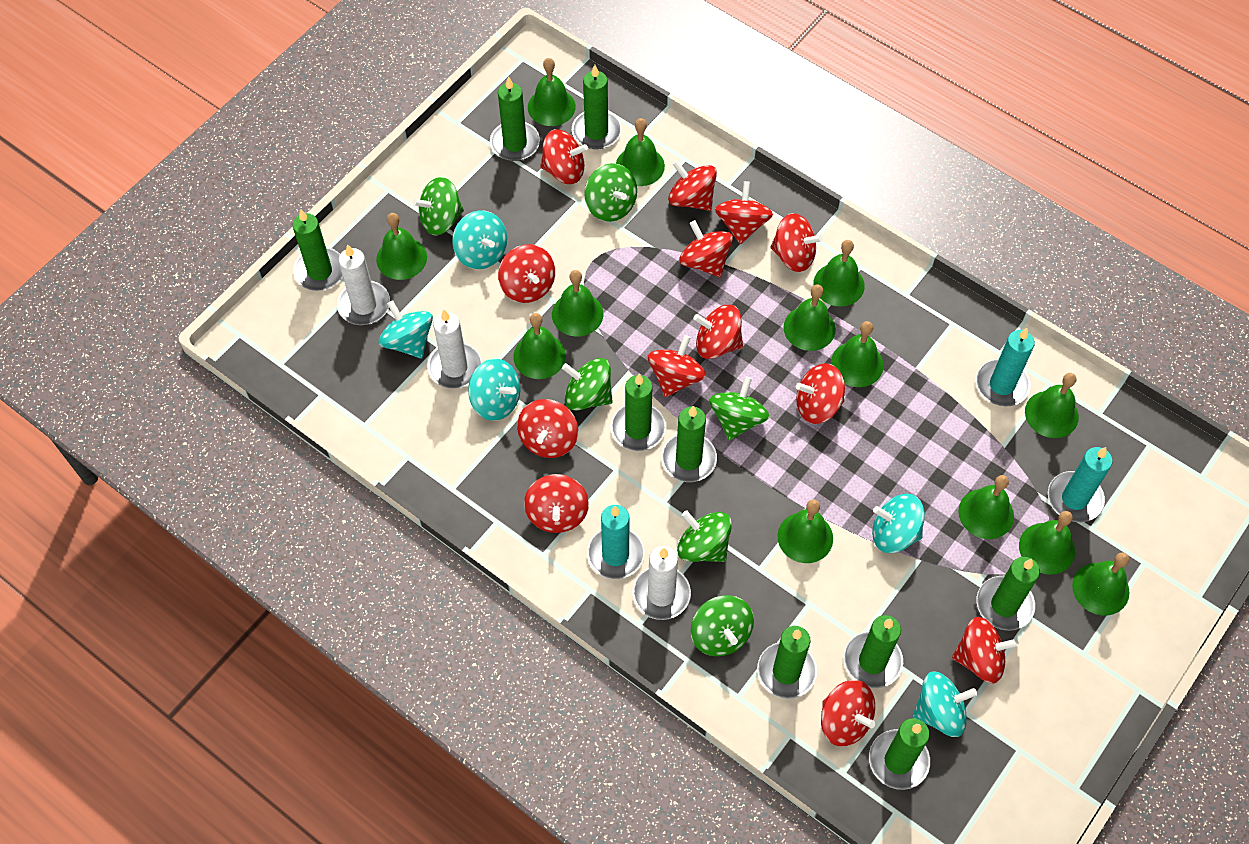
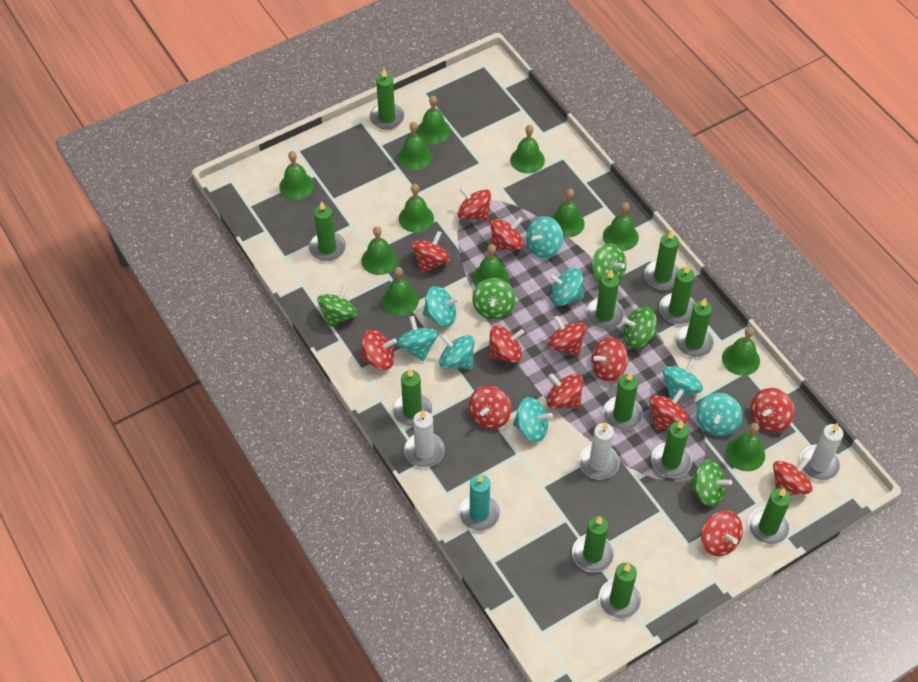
green bell: [376,213,427,280] [513,313,566,379] [528,58,576,126] [552,270,603,337] [616,118,665,186] [778,500,833,563] [784,284,836,351] [813,240,865,307] [831,321,884,387] [958,475,1014,539] [1019,511,1075,575] [1025,373,1079,438] [1072,553,1130,616] = 13 -> [279,151,314,200] [361,226,398,275] [382,267,419,316] [398,122,432,170] [399,184,434,233] [417,96,451,144] [472,244,509,286] [510,125,545,174] [551,189,585,238] [603,202,639,251] [722,327,760,376] [726,423,765,471] = 12
green candle: [292,209,343,291] [490,76,540,161] [572,65,621,149] [611,374,666,451] [661,406,717,482] [757,626,817,699] [844,615,903,688] [869,718,930,790] [976,557,1040,631] = 9 -> [309,201,346,261] [370,69,404,130] [392,368,432,427] [572,516,614,572] [586,269,624,329] [598,563,642,619] [603,372,643,430] [644,231,680,290] [651,420,692,478] [659,265,695,324] [675,298,714,357] [748,488,791,545] = 12
green spinning top: [412,177,464,235] [562,358,613,411] [584,163,637,222] [677,510,732,562] [691,595,754,656] [709,377,769,440] = 6 -> [317,285,358,328] [472,278,515,320] [592,243,626,282] [622,307,657,348] [689,460,732,507] = 5
turquoise candle: [587,505,644,579] [976,328,1035,406] [1048,447,1113,522] = 3 -> [459,474,500,531] = 1
turquoise spinning top: [378,300,433,358] [452,210,507,269] [468,359,520,421] [872,494,925,553] [913,671,977,737] = 5 -> [396,316,439,362] [423,286,460,327] [439,334,475,369] [513,397,553,442] [526,216,563,258] [549,268,584,306] [663,358,703,400] [696,393,742,436] = 8

